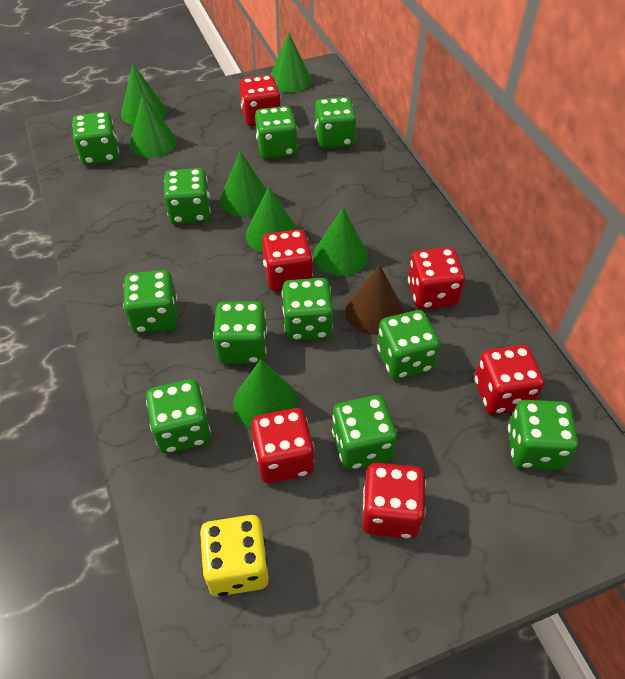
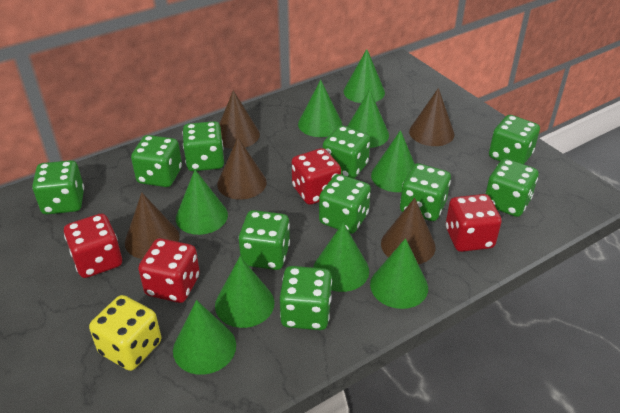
brown cone: [345,265,404,335] = 1 -> [125,192,179,259] [217,137,267,200] [219,90,260,149] [381,198,436,264] [409,88,455,146] = 5
green cone: [121,64,167,125] [129,94,177,158] [220,151,267,217] [233,359,298,429] [246,186,297,253] [271,32,312,93] [314,207,368,276] = 7 -> [173,300,236,375] [176,170,228,235] [215,256,274,328] [298,80,342,137] [313,223,369,292] [344,49,385,103] [347,89,389,148] [370,238,428,309] [371,130,415,192] = 9
green dice: [72,112,119,166] [123,270,178,334] [146,379,211,454] [164,168,211,224] [213,301,267,364] [255,106,298,159] [282,278,333,341] [314,97,357,149] [332,395,397,470] [377,310,440,379] [508,400,578,470] = 11 -> [32,160,84,214] [131,135,182,187] [182,121,224,171] [239,210,290,270] [280,266,332,330] [319,174,371,234] [323,125,370,179] [400,163,451,221] [485,158,538,217] [489,115,540,164] = 10
red dice: [239,75,280,126] [251,408,314,483] [262,229,313,291] [362,463,426,539] [408,247,465,309] [474,345,544,414] = 6 -> [64,213,122,278] [138,238,200,303] [292,148,341,205] [446,194,502,252] = 4

